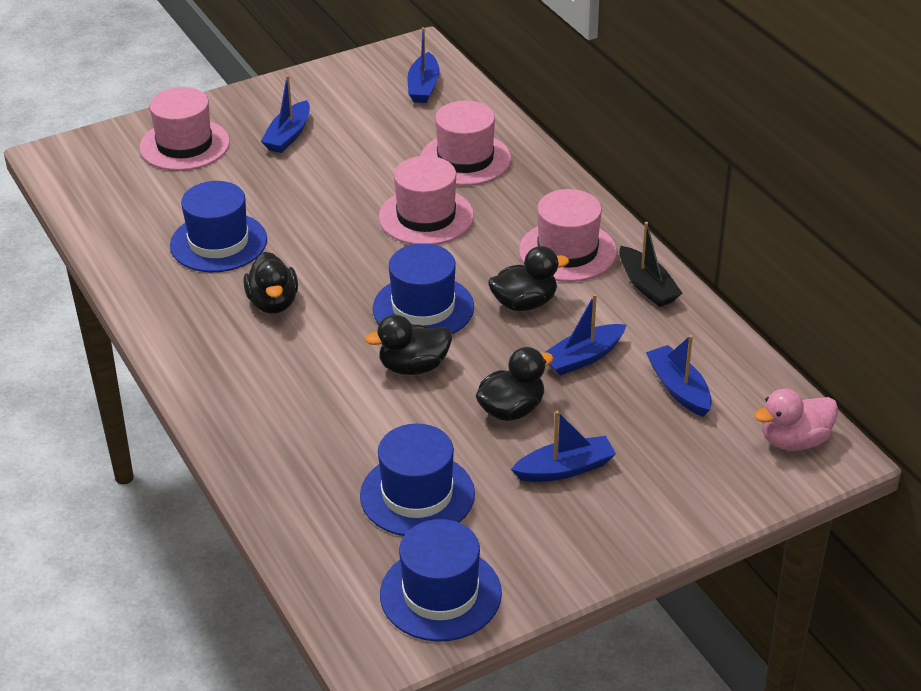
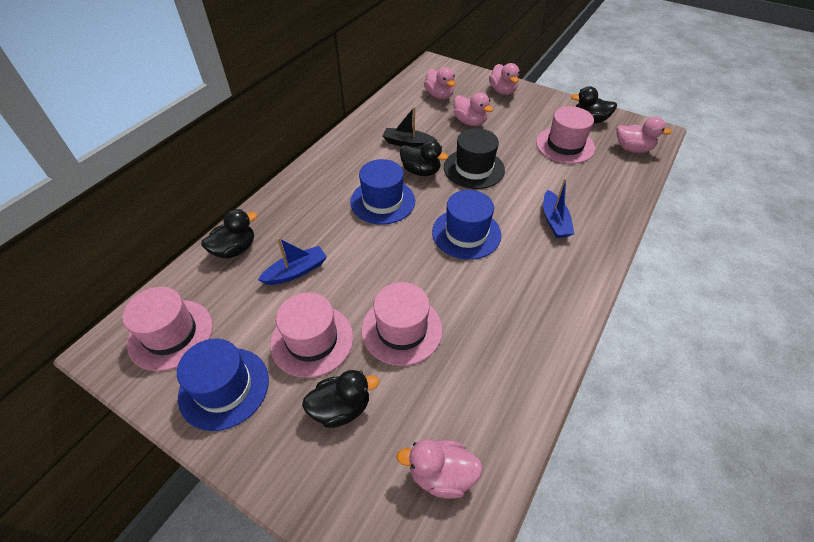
black hat: none = 0 -> [444,128,505,189] = 1
blue boat: [261,75,310,153] [408,27,440,103] [511,411,616,482] [545,294,626,376] [646,335,712,417] = 5 -> [258,237,327,285] [543,178,574,238] = 2
blue hat: [170,181,267,272] [360,424,475,536] [373,243,474,334] [380,519,502,642] = 4 -> [177,339,269,431] [350,159,415,225] [432,190,501,260] = 3
pink duck: [754,389,838,451] = 1 -> [396,439,483,499] [424,67,456,99] [454,92,493,126] [489,63,520,95] [616,117,672,153] = 5

